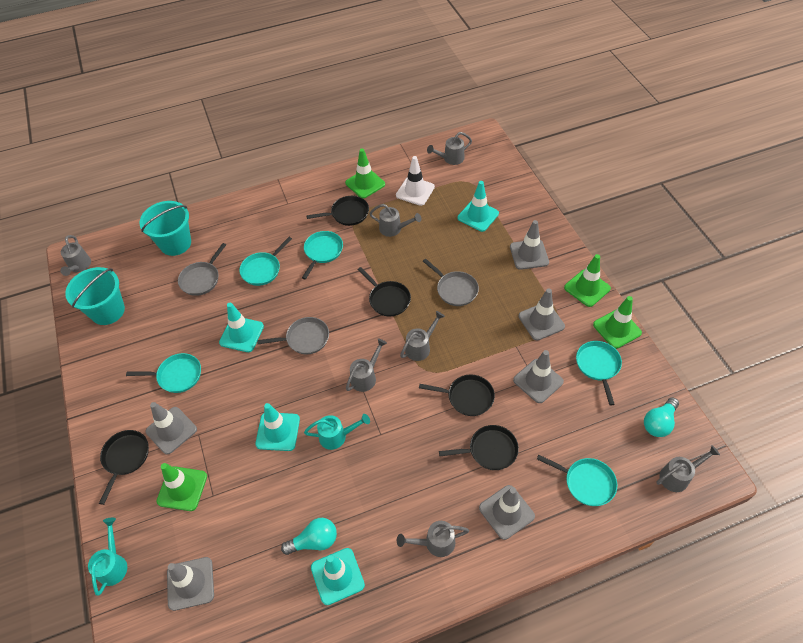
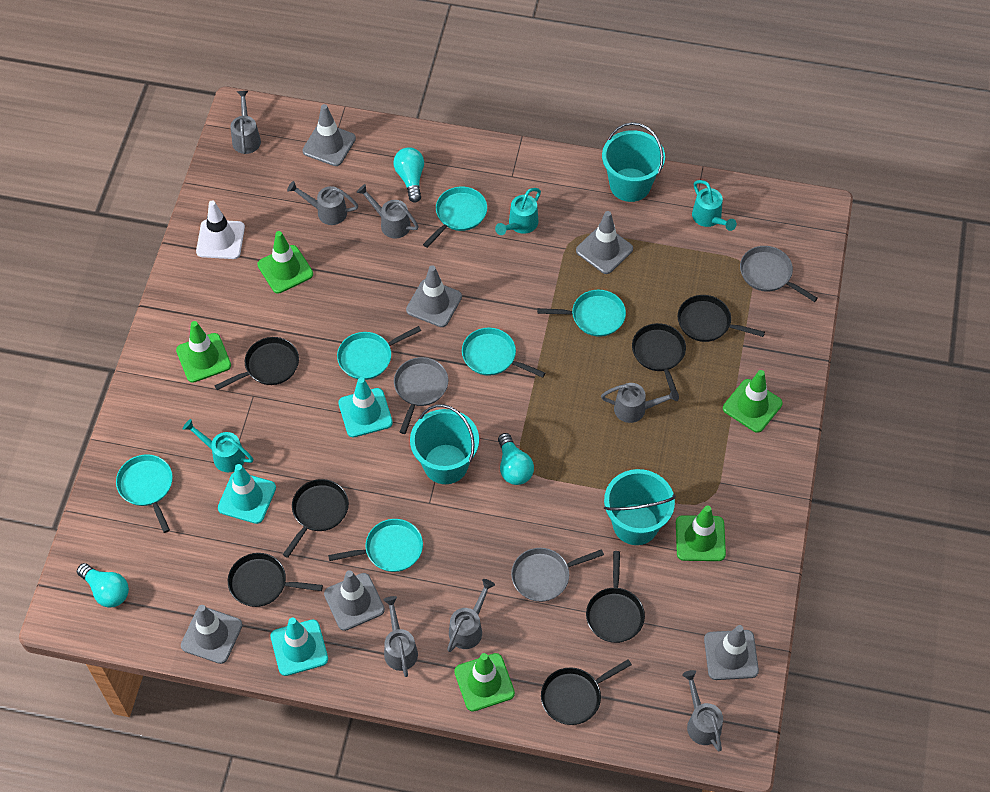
black pan: [99,430,149,505] [306,196,369,226] [358,267,411,317] [419,374,495,416] [439,425,519,470] = 5 -> [214,337,299,390] [228,553,323,607] [283,479,349,558] [541,659,632,725] [586,551,645,643] [632,323,686,391] [678,295,765,342] = 7
green traffic cone: [156,463,207,511] [345,148,385,199] [564,254,611,307] [593,296,642,349] = 4 -> [176,321,231,383] [257,231,313,294] [454,653,515,712] [676,506,726,561] [723,370,783,433] = 5
turquoise bucket: [65,267,125,325] [139,201,191,256] = 2 -> [410,404,479,484] [602,122,665,202] [604,469,676,545] = 3
turquoise light bulb: [281,518,337,555] [644,397,679,437] = 2 -> [77,563,129,608] [393,147,424,202] [498,433,534,485] = 3
turquoise pan: [126,353,201,393] [239,237,292,286] [302,231,343,280] [537,455,617,506] [576,341,622,405] = 5 -> [116,454,173,533] [328,519,423,572] [337,326,421,380] [423,187,487,248] [462,328,545,378] [537,290,626,337] = 6
turquoise traffic cone: [219,303,264,352] [255,403,300,451] [311,548,365,605] [458,181,499,232] = 4 -> [218,464,276,524] [271,618,328,676] [338,377,393,437] = 3
turquoise watering can: [88,518,127,596] [304,414,370,450] = 2 -> [183,419,253,472] [495,188,541,235] [692,180,737,231] = 3

